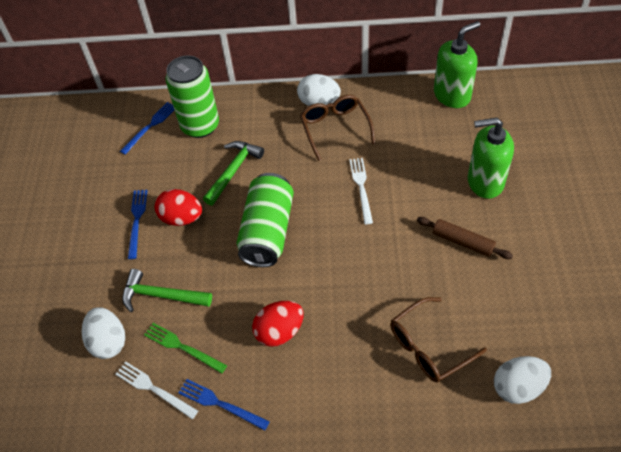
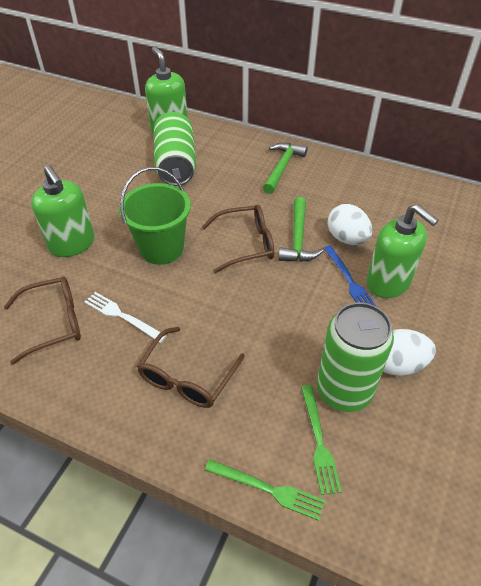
blue fork: [120,102,174,155] [128,190,148,259] [178,379,270,431] = 3 -> [323,245,377,307] = 1
brown glasses: [300,95,375,161] [390,297,487,383] = 2 -> [4,277,81,365] [137,327,245,408] [202,205,274,273] = 3
brown rolling pin: [417,217,513,259] = 1 -> none = 0
green bucket: none = 0 -> [119,167,191,265] = 1
green fork: [144,323,227,373] = 1 -> [205,459,325,521] [301,385,342,495] = 2
green soap dispenser: [434,21,480,108] [468,117,514,199] = 2 -> [31,165,94,257] [145,47,188,134] [366,204,439,298] = 3
red egg: [155,189,202,226] [252,301,304,347] = 2 -> none = 0
white egg: [82,307,125,359] [297,74,341,106] [494,356,551,404] = 3 -> [327,204,372,245] [383,329,436,376] = 2
white fork: [116,362,198,419] [349,158,373,224] = 2 -> [85,292,166,343] = 1

